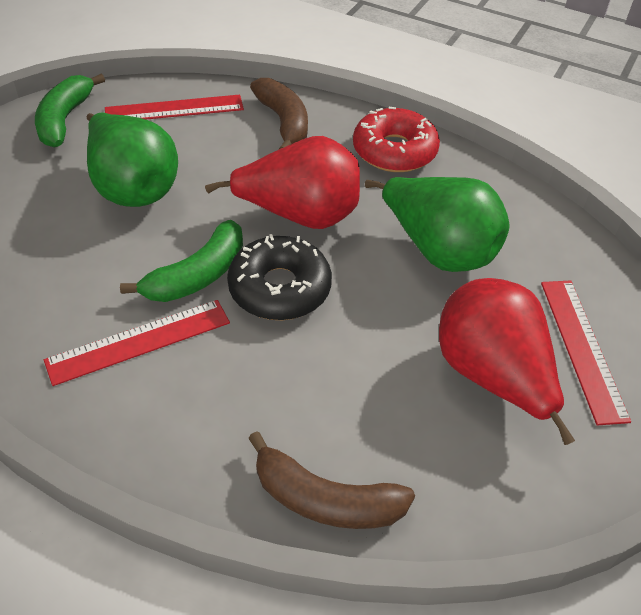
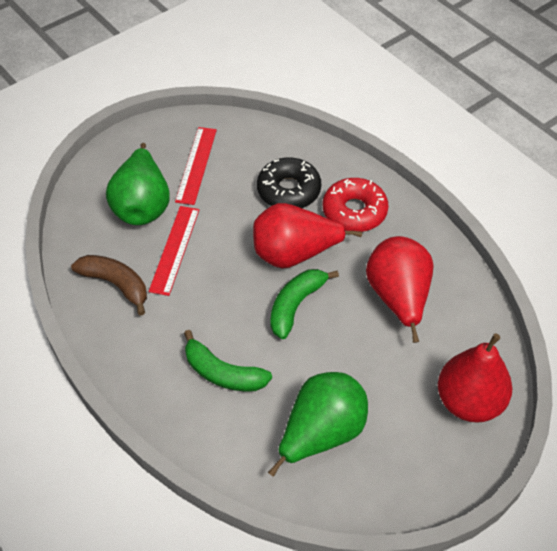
brown banana: [248,431,415,529] [250,78,308,149] = 2 -> [71,255,147,316] = 1
red pear: [205,136,360,229] [439,278,575,445] = 2 -> [253,203,362,268] [366,236,434,343] [438,333,512,423] = 3
red ruler: [44,300,230,386] [105,95,244,120] [541,280,631,425] = 3 -> [149,206,199,296] [175,127,217,205] = 2

